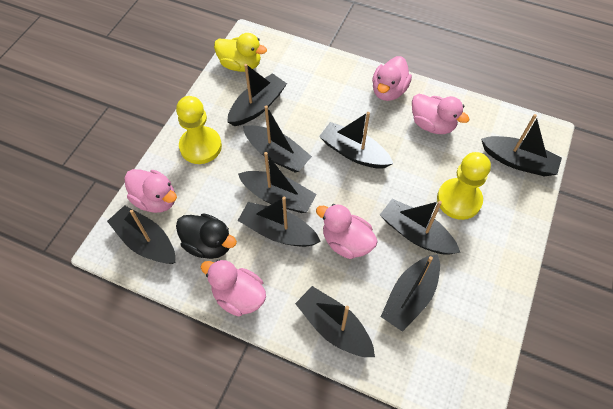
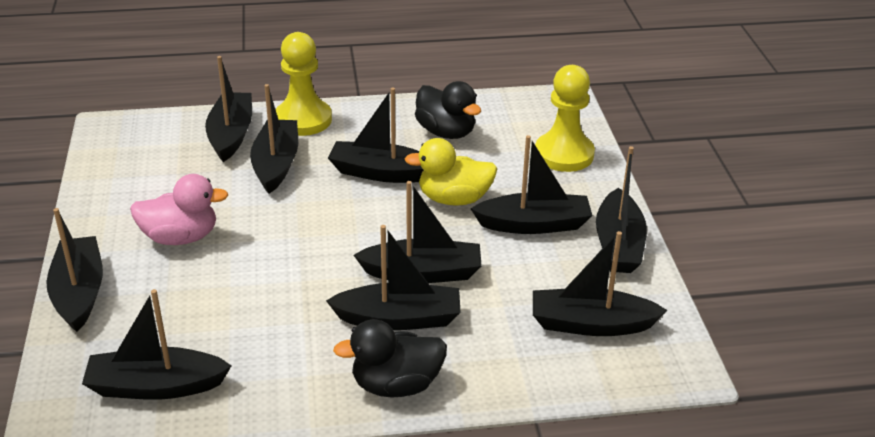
black duck: [176,213,237,259] = 1 -> [333,319,447,398] [415,81,481,139] = 2
pink duck: [124,169,177,213] [201,259,266,316] [316,204,378,259] [372,56,412,101] [412,94,470,134] = 5 -> [130,174,229,245] = 1

